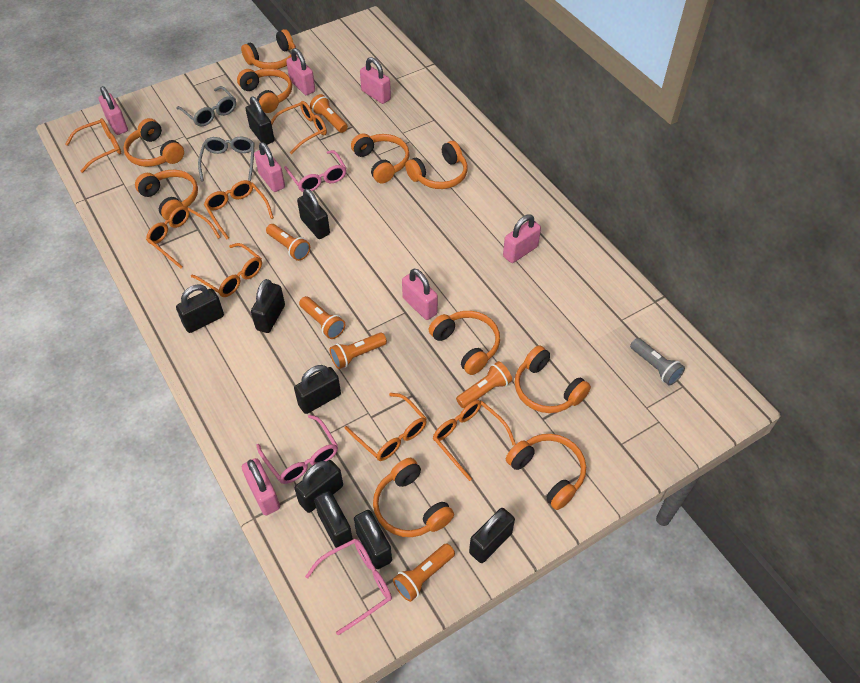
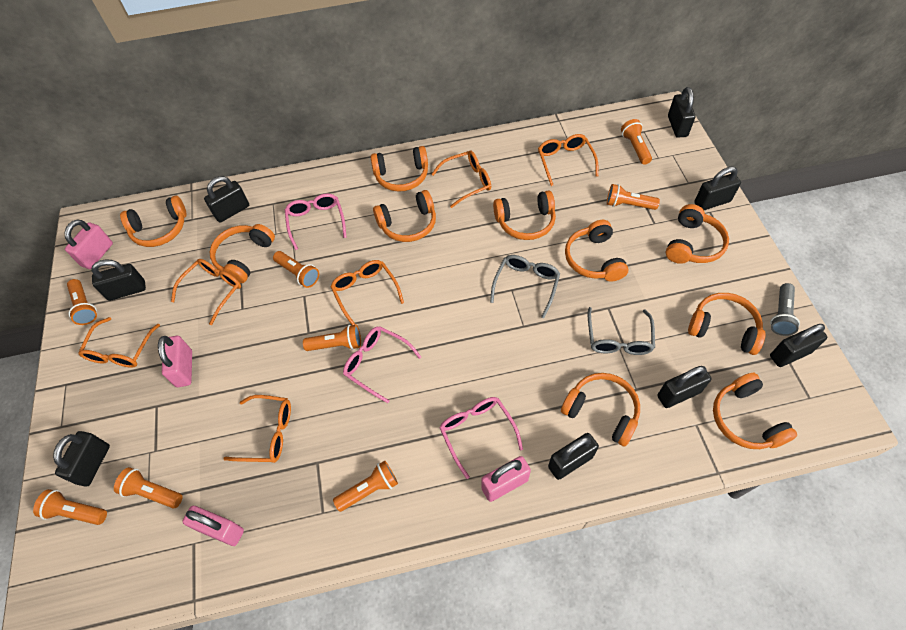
black padlock: [176,285,224,333] [245,97,275,145] [251,279,285,333] [294,365,341,414] [294,460,343,513] [297,189,330,239] [314,491,353,548] [354,510,392,569] [469,508,515,563] = 9 -> [53,431,110,487] [91,259,146,301] [204,176,249,222] [548,433,599,480] [657,366,712,408] [668,87,696,138] [694,166,741,210] [770,324,827,367] = 8
orange flashlight: [266,224,310,261] [299,296,345,339] [310,94,348,133] [330,333,387,369] [393,543,455,602] [456,361,512,408] = 6 -> [33,489,107,525] [67,279,97,325] [114,467,183,508] [273,251,319,288] [303,325,361,351] [333,461,398,512] [607,184,660,210] [621,119,652,165] = 8
orange glasses: [65,118,121,173] [146,206,221,269] [191,243,262,297] [204,180,274,239] [271,101,327,154] [345,393,427,461] [433,400,516,481] = 7 -> [78,317,160,368] [171,259,241,325] [223,395,291,463] [330,260,404,325] [432,151,491,208] [538,134,598,186] = 6
pink padlock: [98,86,128,135] [242,458,280,516] [254,142,285,192] [286,48,315,95] [360,57,391,104] [402,269,438,320] [503,215,541,263] = 7 -> [65,219,113,269] [158,336,192,387] [182,506,244,546] [481,456,531,502] = 4

